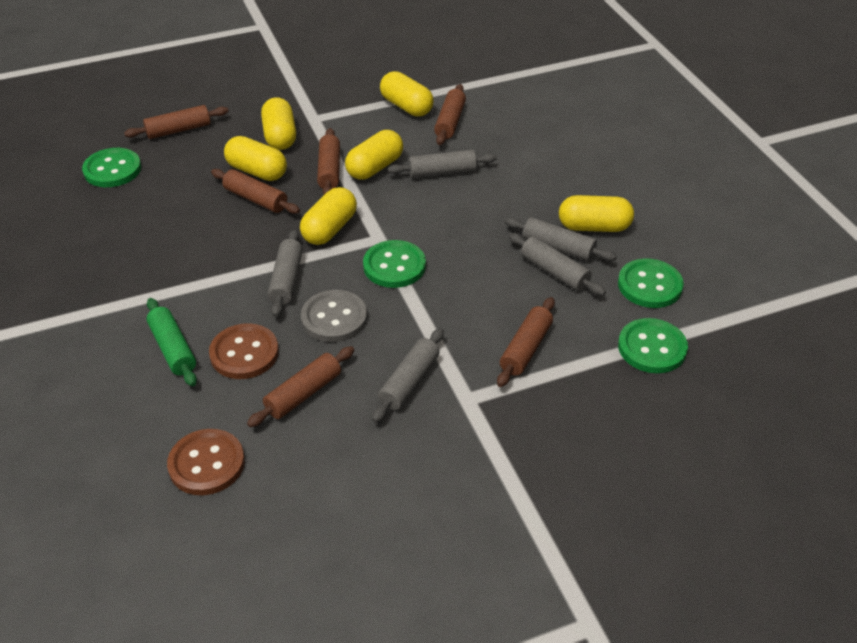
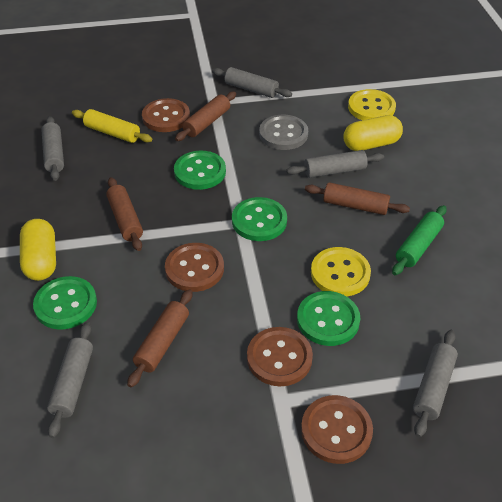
brown button: [167,429,245,495] [209,323,279,379] = 2 -> [142,98,190,132] [165,243,224,292] [247,327,313,386] [301,395,373,464] = 4
brown rolling pin: [124,105,229,139] [211,169,300,214] [247,346,354,427] [317,128,340,195] [434,84,466,145] [497,297,555,387] = 6 -> [106,177,143,251] [127,289,193,388] [175,92,236,141] [305,182,410,215] = 4
yellow button: none = 0 -> [311,247,371,296] [348,89,396,120] = 2
yellow capsule: [224,136,287,181] [261,97,296,150] [300,187,357,245] [345,130,403,180] [380,71,434,117] [559,195,634,232] = 6 -> [20,219,56,281] [343,115,403,151] = 2
yellow rolling pin: none = 0 -> [72,109,152,143] = 1

